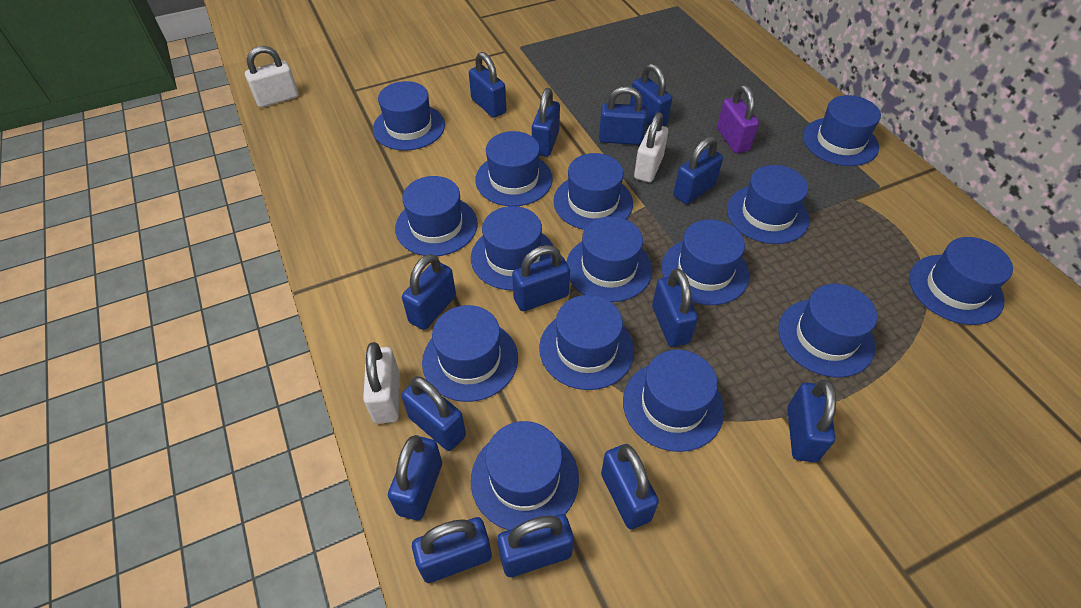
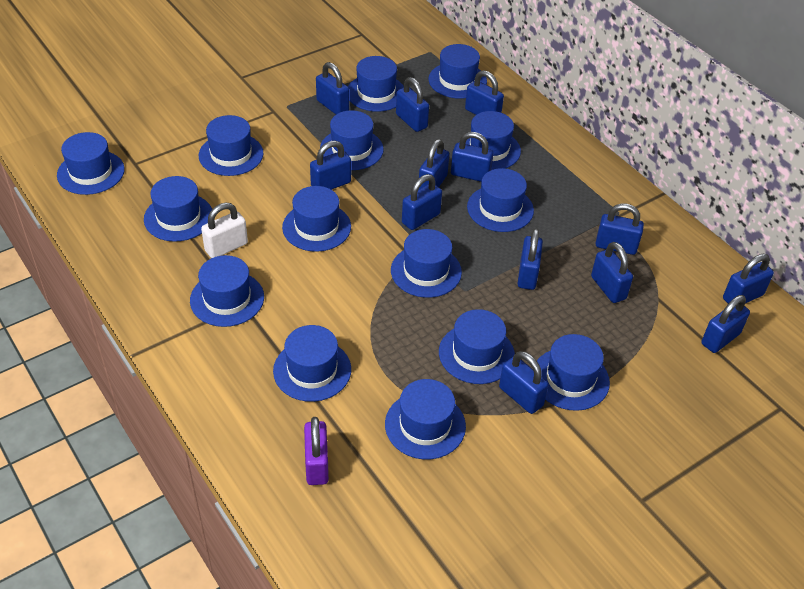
blue padlock: [388,435,442,520] [401,376,466,451] [402,254,456,330] [412,517,492,583] [469,52,506,118] [497,514,574,577] [512,245,570,311] [532,88,560,157] [599,86,647,145] [601,444,659,529] [630,63,672,126] [652,268,698,347] [673,136,723,204] [787,379,836,462] = 14 -> [310,141,351,190] [316,62,349,114] [396,77,429,132] [402,174,442,230] [419,139,449,189] [451,132,493,182] [465,70,504,115] [499,351,549,414] [517,228,543,290] [591,242,633,303] [596,203,644,255] [701,295,750,353] [723,254,774,304] = 13
white padlock: [245,46,299,108] [363,342,400,424] [634,112,668,182] = 3 -> [201,203,248,258] = 1

